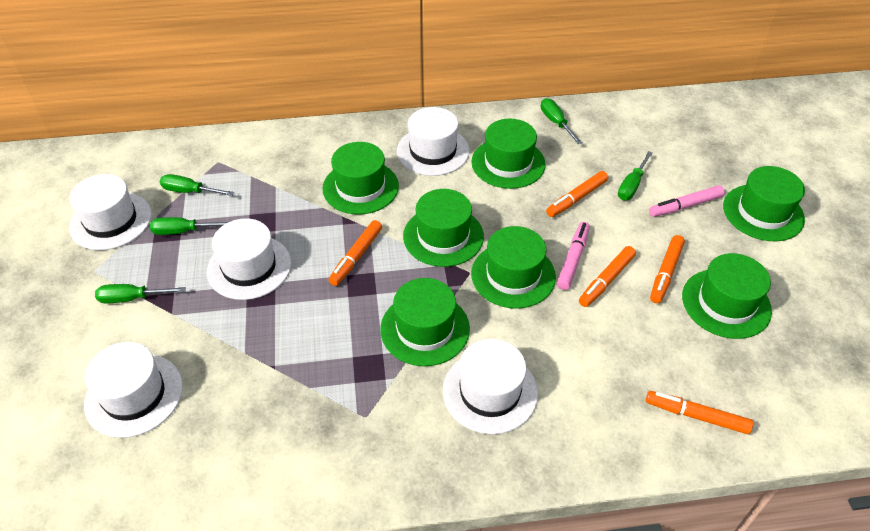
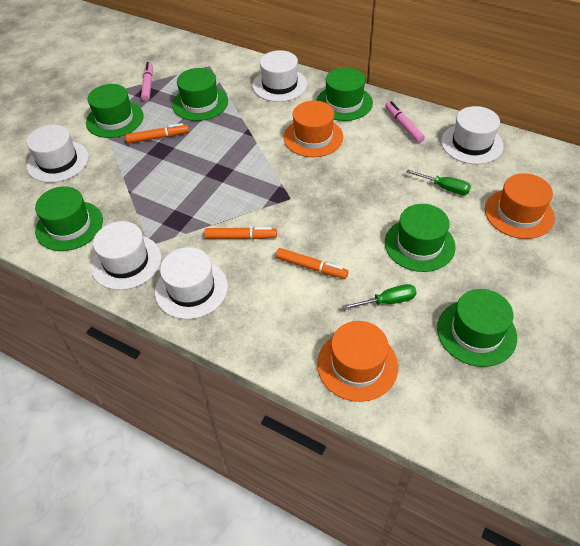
green hat: [322,142,399,214] [380,278,470,366] [403,189,484,267] [471,119,546,189] [471,226,556,308] [682,253,772,339] [723,166,805,241] = 7 -> [35,186,103,251] [86,84,144,138] [172,68,228,121] [316,67,373,121] [385,204,456,272] [437,289,517,367] = 6
green screwdriver: [95,284,186,303] [150,217,231,235] [160,174,234,196] [541,98,582,144] [618,151,653,200] = 5 -> [342,284,417,310] [406,170,471,195] = 2
orange hat: none = 0 -> [284,101,343,157] [317,321,398,402] [485,173,555,239] = 3
orange marker: [329,220,382,286] [546,171,608,217] [579,246,636,307] [646,391,753,434] [650,235,685,303] = 5 -> [125,123,189,143] [204,227,277,239] [276,248,348,279] = 3

